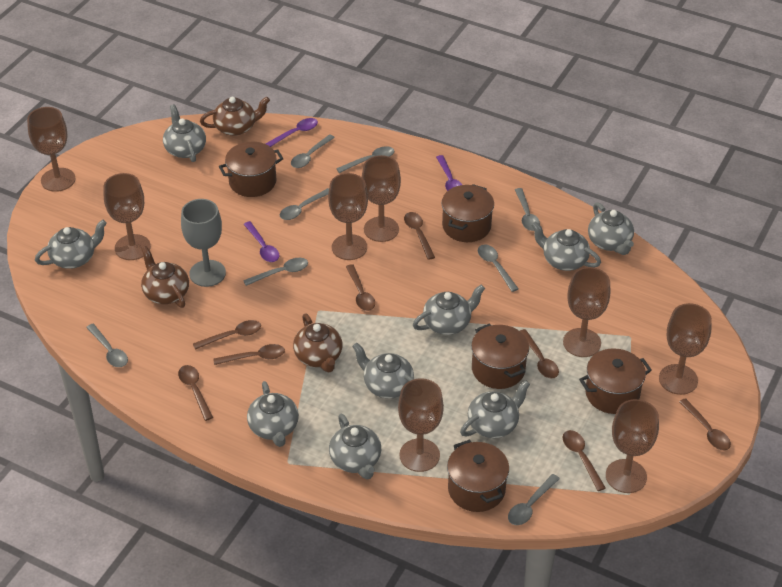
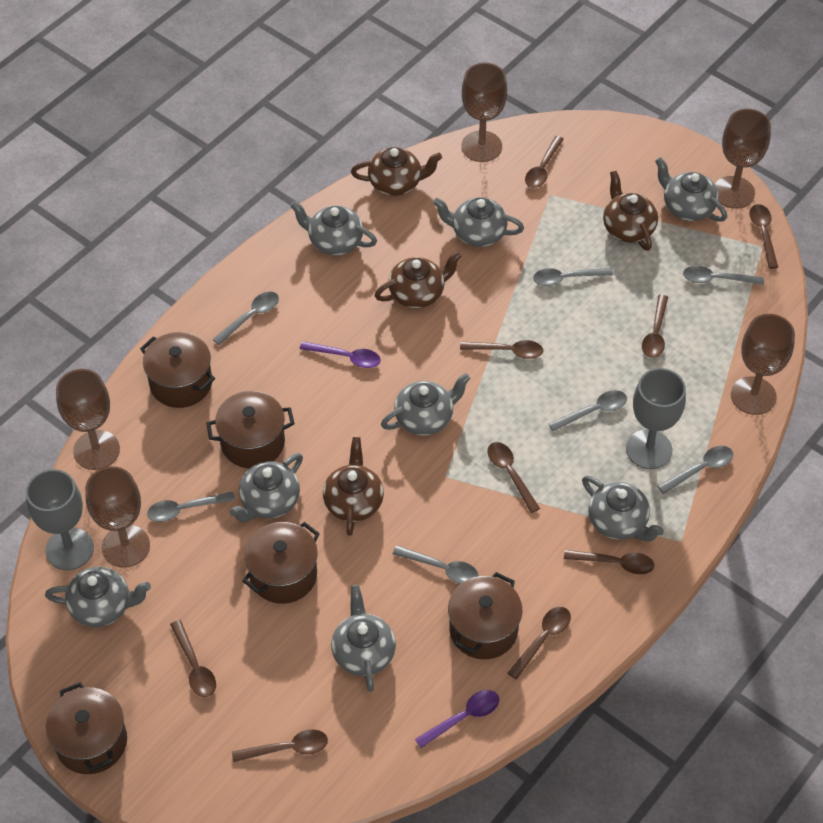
brown goblet: [27,107,76,192] [104,173,151,260] [328,173,368,260] [362,155,401,242] [398,378,444,472] [563,267,611,357] [606,399,659,493] [659,303,712,395] = 8 -> [56,369,120,470] [85,466,150,568] [462,63,507,162] [715,109,771,209] [731,314,795,415] = 5
brown spoon: [178,365,213,421] [193,320,261,350] [213,344,285,365] [346,264,375,311] [404,212,435,260] [520,329,559,379] [562,430,606,491] [679,398,731,450] = 8 -> [170,620,216,697] [232,729,328,762] [460,340,543,359] [487,442,540,513] [508,607,571,680] [525,136,564,188] [564,550,654,575] [642,295,668,358] [749,204,778,269] = 9
brown teapot: [141,246,189,308] [200,97,270,136] [293,313,343,372] = 3 -> [323,437,384,536] [351,147,442,196] [375,251,462,308] [603,171,658,251] = 4
grey goblet: [181,199,226,287] = 1 -> [26,469,94,570] [626,368,686,469] = 2
grey spoon: [86,324,128,367] [243,258,308,286] [280,188,329,220] [291,134,335,168] [336,146,394,173] [478,244,519,292] [508,474,560,525] [515,188,540,231] = 8 -> [147,492,235,522] [212,292,279,345] [393,546,479,584] [533,268,613,286] [548,390,627,431] [658,446,733,494] [683,266,764,285] = 7
grey teapot: [35,220,107,269] [163,104,206,162] [247,381,299,447] [329,414,381,480] [352,342,414,399] [413,285,485,335] [460,380,530,438] [531,221,601,271] [588,202,634,255] = 9 -> [45,567,151,627] [229,453,303,522] [290,201,377,255] [331,585,396,692] [381,373,470,436] [433,197,524,247] [582,475,664,541] [655,157,727,222] = 8
purple spoon: [244,221,280,262] [266,118,318,147] [436,155,462,191] = 3 -> [300,341,381,368] [415,690,499,748] = 2

